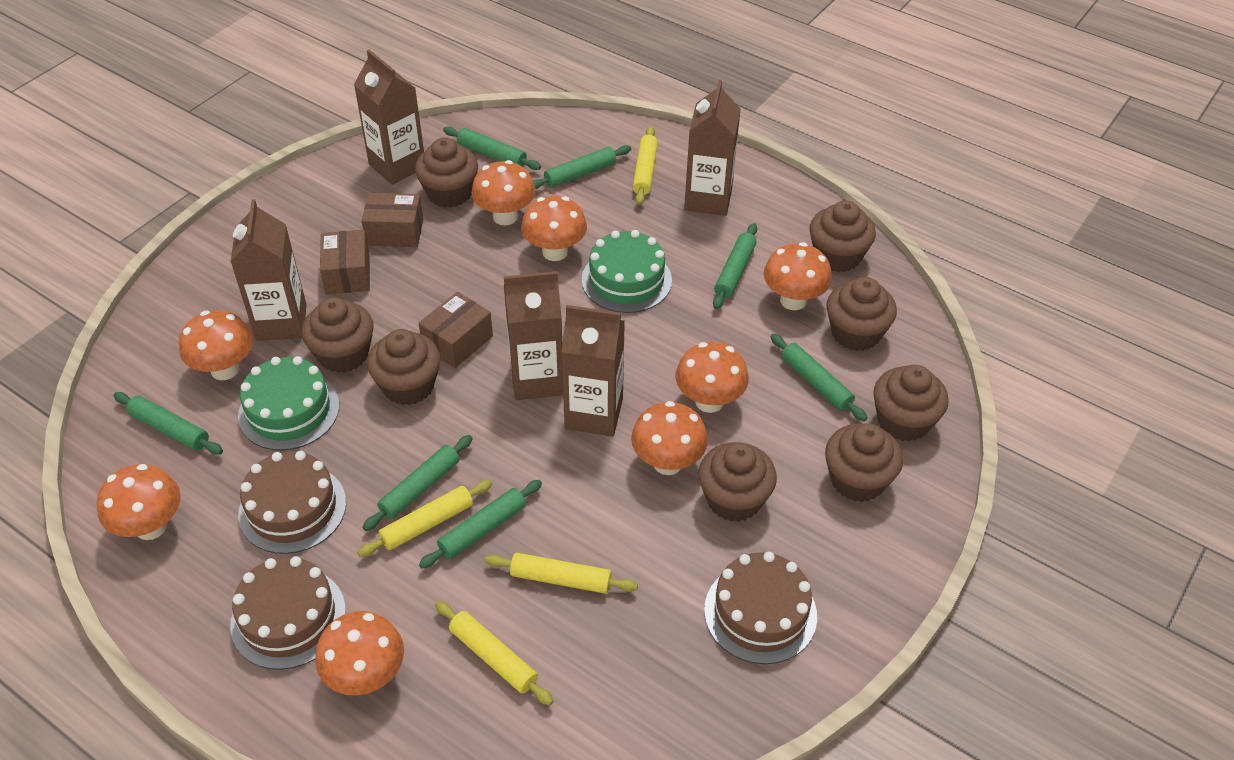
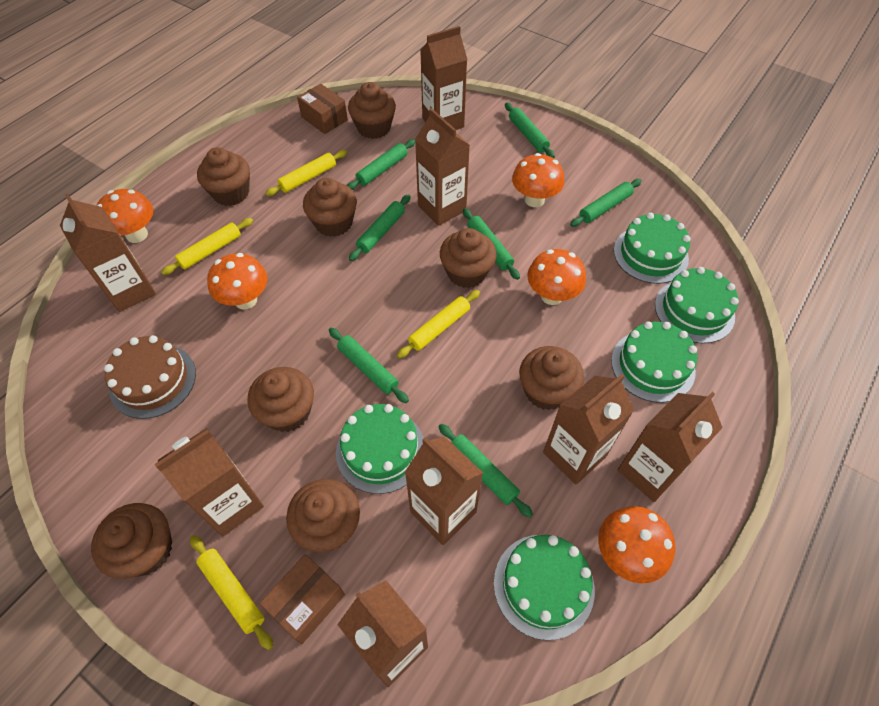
brown box: [320,230,370,295] [362,193,423,247] [418,292,493,368] = 3 -> [260,554,345,644] [297,84,348,134] = 2
brown cake: [230,556,346,670] [238,451,346,554] [704,552,817,664] = 3 -> [104,335,196,419] = 1
brown carton: [230,199,307,341] [354,50,424,185] [504,271,563,400] [561,305,625,436] [684,80,741,216] = 5 -> [60,193,156,312] [155,428,264,537] [337,580,428,687] [405,436,483,545] [415,108,470,226] [420,26,468,130] [543,374,634,485] [618,392,723,502] = 8
green cake: [238,356,339,451] [582,230,672,313] = 2 -> [336,404,424,494] [494,535,595,640] [611,321,697,403] [614,213,690,284] [655,267,739,344] = 5
orange mushroom: [97,464,181,540] [179,310,253,380] [315,611,404,695] [471,160,536,226] [521,196,587,261] [631,401,708,475] [676,342,749,413] [764,242,832,310] = 8 -> [96,189,153,243] [207,253,267,310] [512,153,564,207] [527,249,586,305] [598,506,676,583] = 5

